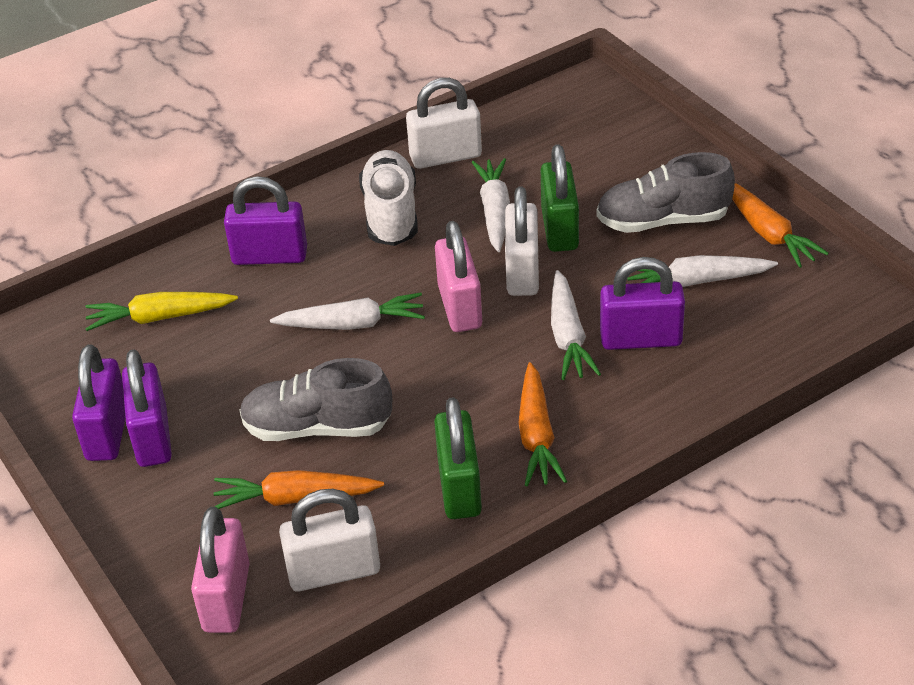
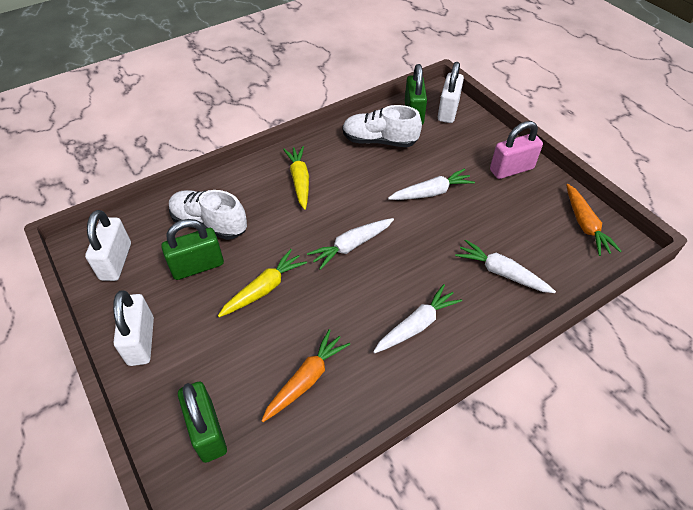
green padlock: [434,397,482,519] [541,144,579,252] = 2 -> [161,219,224,280] [178,381,227,463] [405,64,427,125] = 3
grey shoe: [239,358,392,441] [596,152,735,233] = 2 -> none = 0
orange carrot: [214,470,384,509] [519,362,567,486] [732,183,829,268] = 3 -> [261,329,350,422] [566,184,621,256] = 2
pink padlock: [191,507,250,633] [435,221,482,332] = 2 -> [490,121,543,179] = 1
purple padlock: [72,344,125,461] [122,350,172,467] [224,176,307,265] [600,257,685,350] = 4 -> none = 0
white shoe: [359,150,418,246] = 1 -> [169,190,247,240] [343,105,422,147] = 2
yellow carrot: [85,292,238,331] = 1 -> [218,249,307,317] [283,146,309,210] = 2

